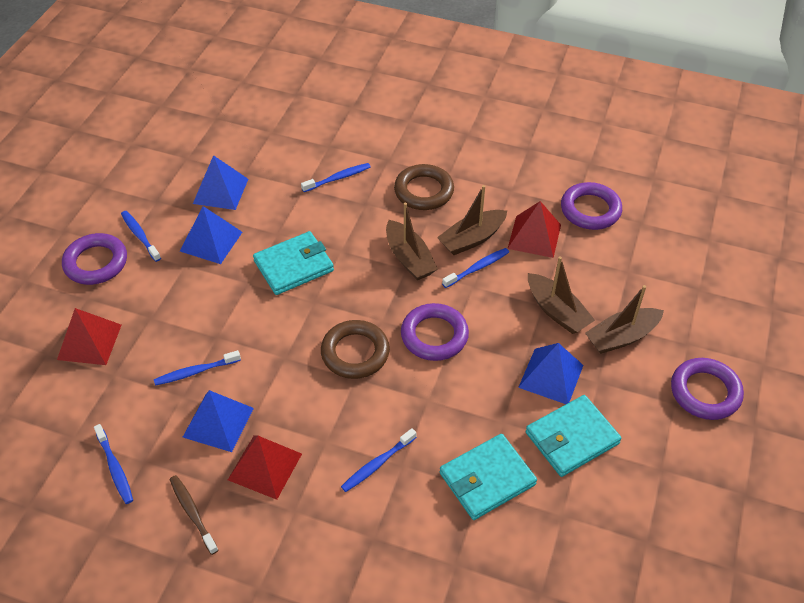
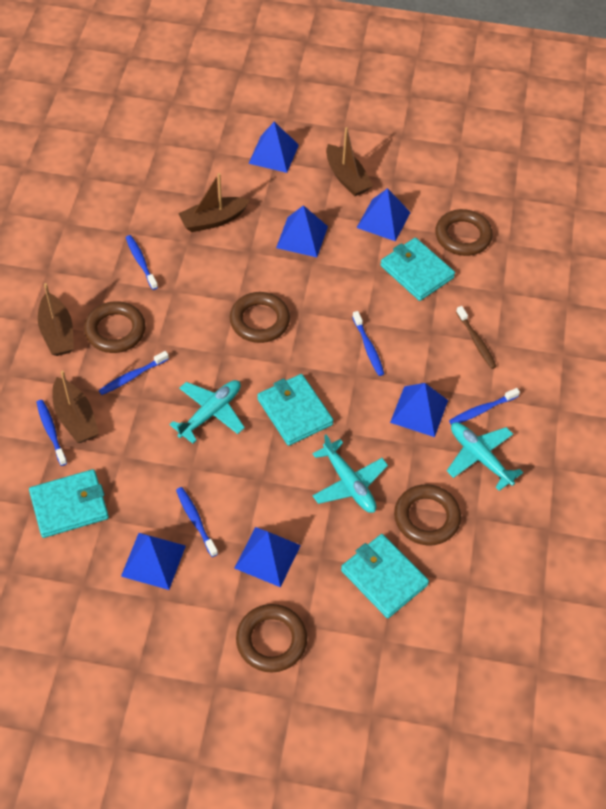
blue pyramid: [180,206,242,264] [183,390,254,452] [193,155,248,210] [518,343,583,404] = 4 -> [121,533,186,590] [235,527,301,587] [248,122,299,173] [276,205,328,257] [357,188,411,241] [390,383,448,437] = 6
brown ring: [321,320,390,379] [394,164,454,210] = 2 -> [84,301,146,353] [230,292,290,343] [236,604,307,672] [394,484,461,546] [435,209,493,256] = 5
purple ring: [62,233,127,285] [401,303,469,361] [561,182,622,230] [671,358,744,420] = 4 -> none = 0
red pyramid: [57,308,121,365] [228,435,302,500] [508,201,561,258] = 3 -> none = 0
turquoise plane: none = 0 -> [169,380,245,443] [313,435,388,513] [447,422,523,491] = 3
turquoise wallet: [253,231,334,295] [440,434,537,520] [526,395,622,477] = 3 -> [29,469,109,538] [257,374,333,446] [341,534,429,618] [380,238,455,301] = 4

